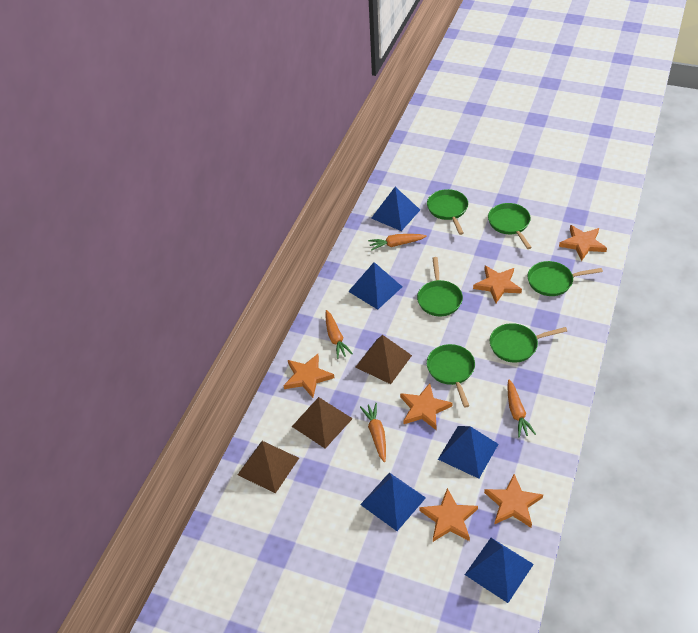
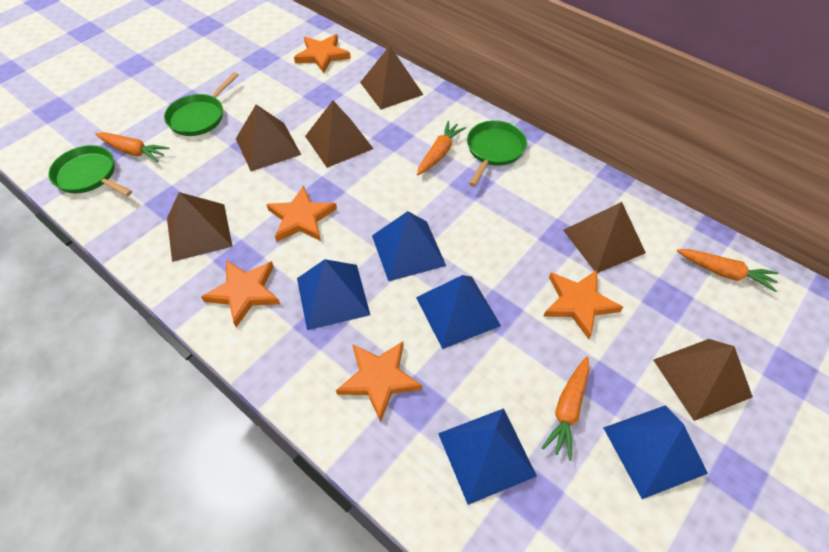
brown pyramid: [238,441,299,494] [292,397,353,449] [355,335,412,384] = 3 -> [167,192,233,262] [236,104,301,171] [305,100,374,168] [360,46,423,109] [563,202,646,273] [653,339,753,421] = 6
green pan: [417,257,463,316] [427,189,468,235] [427,344,475,408] [488,203,532,249] [490,323,567,363] [528,261,603,296] = 6 -> [48,145,132,196] [164,72,239,136] [467,120,527,187] = 3
orange star: [283,354,334,398] [400,383,452,430] [420,488,478,542] [473,266,522,303] [484,474,543,528] [559,225,607,261] = 6 -> [201,260,280,327] [266,185,337,242] [294,34,351,73] [336,341,422,422] [543,270,623,339] = 5

